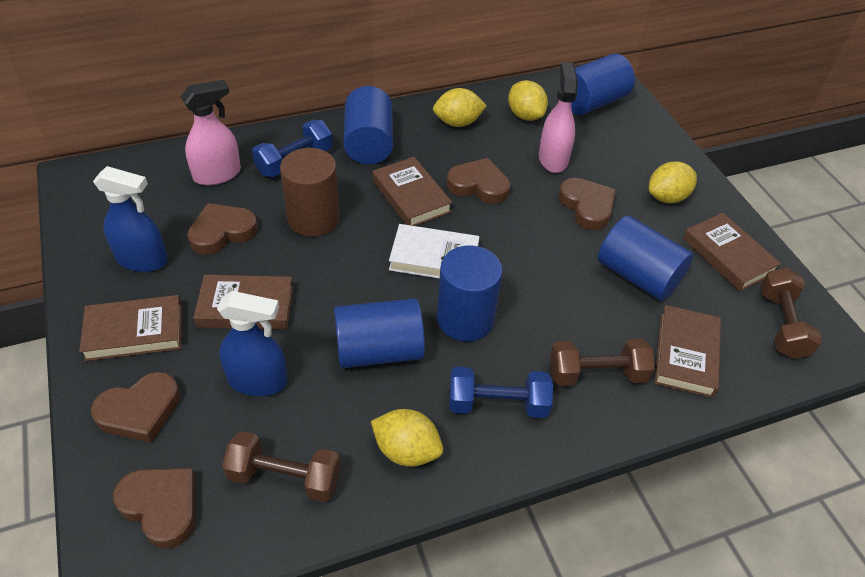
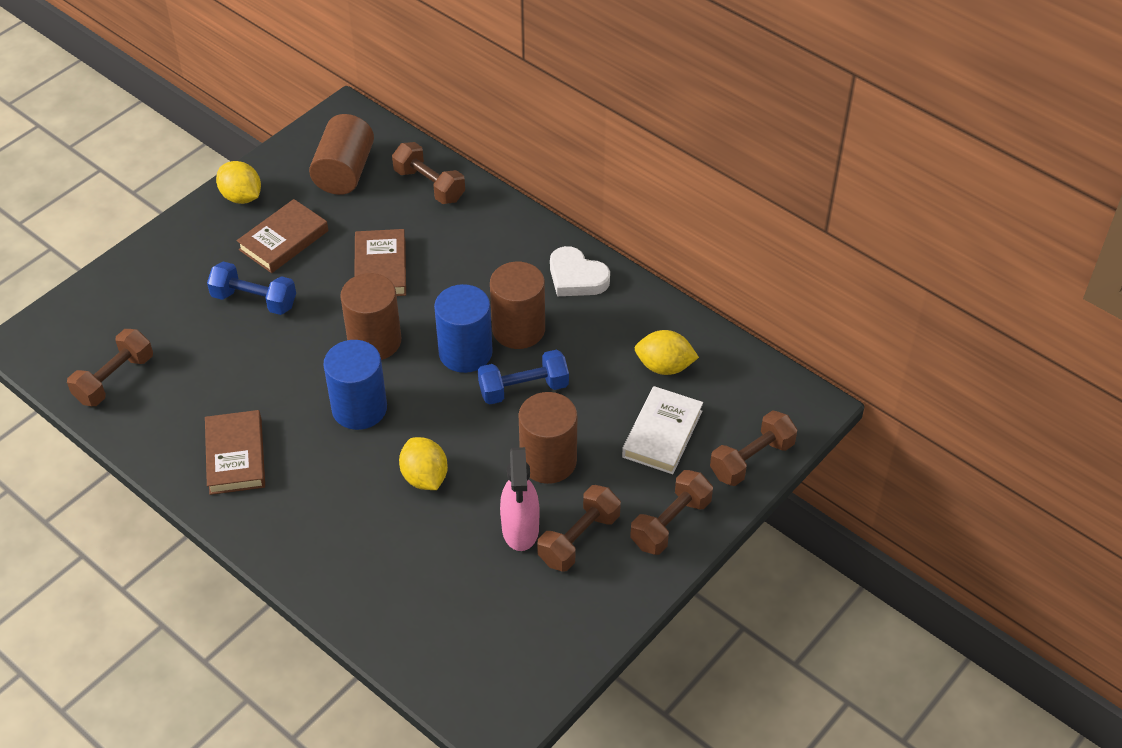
blue cylinder: [334,298,425,368] [343,86,393,164] [437,245,503,341] [571,54,635,115] [598,216,693,301] = 5 -> [323,340,387,430] [434,284,493,373] = 2
blue spray bottle: [93,166,168,272] [217,291,288,396] = 2 -> none = 0
brown book: [79,295,182,361] [193,275,293,329] [373,157,452,226] [654,305,721,398] [683,213,781,292] = 5 -> [205,410,265,495] [237,199,328,273] [354,229,406,296] = 3
brown cylinder: [280,148,340,237] = 1 -> [309,114,374,195] [340,273,401,360] [490,262,545,349] [518,392,577,484] = 4
brown dumbbell: [222,431,341,502] [550,339,655,386] [760,267,822,359] = 3 -> [67,329,153,406] [392,142,465,204] [537,485,621,572] [630,470,713,555] [710,410,798,486] = 5
brown heart: [91,372,180,443] [113,468,196,549] [187,203,258,255] [447,158,510,204] [558,178,616,230] = 5 -> none = 0
pink spray bottle: [181,80,241,185] [539,62,578,173] = 2 -> [500,447,540,551] = 1
white heart: none = 0 -> [550,246,610,296] = 1
yellow lemon: [371,409,443,467] [433,88,487,127] [508,80,548,121] [649,161,697,203] = 4 -> [216,161,261,204] [399,437,448,490] [635,330,699,375] = 3

